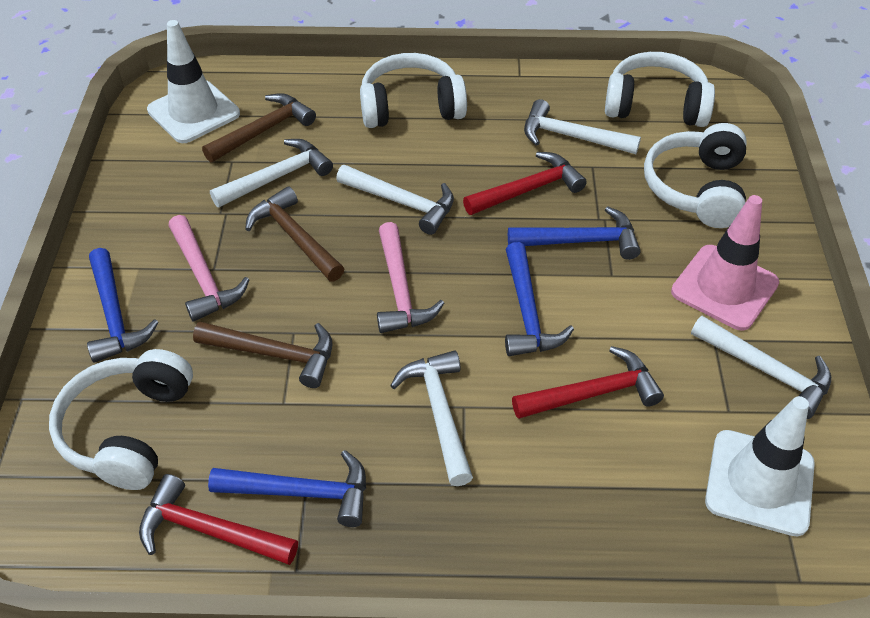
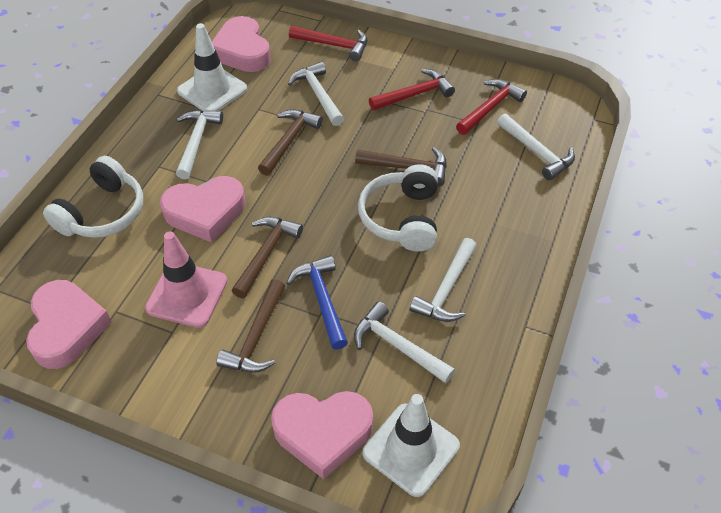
blue hammer: [87,248,159,363] [208,450,366,527] [505,242,574,356] [508,206,641,260] = 4 -> [287,255,348,350] = 1
brown hammer: [193,322,332,388] [202,93,316,162] [245,186,344,281] = 3 -> [216,279,285,373] [232,217,303,298] [258,109,323,176] [355,147,447,187] = 4
pink hammer: [168,215,249,322] [377,222,444,333] = 2 -> none = 0
pink heart: none = 0 -> [26,280,112,369] [160,176,245,243] [212,16,271,72] [271,391,373,479] = 4
white headphones: [49,349,193,490] [360,53,467,128] [605,52,715,127] [644,123,747,228] = 4 -> [43,156,143,238] [358,164,438,252] = 2

